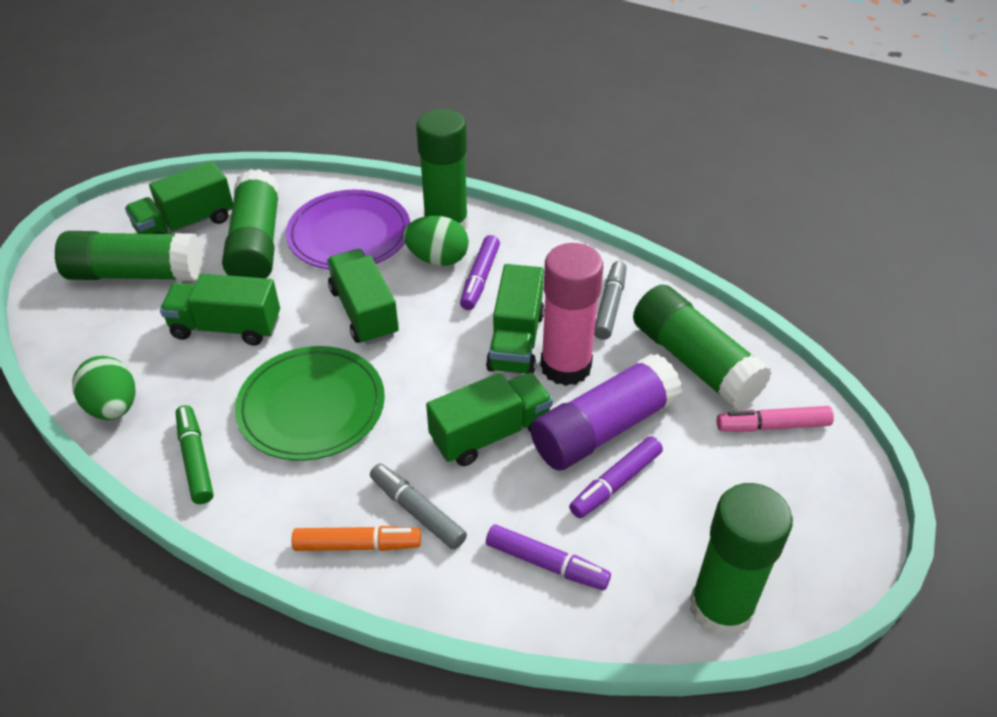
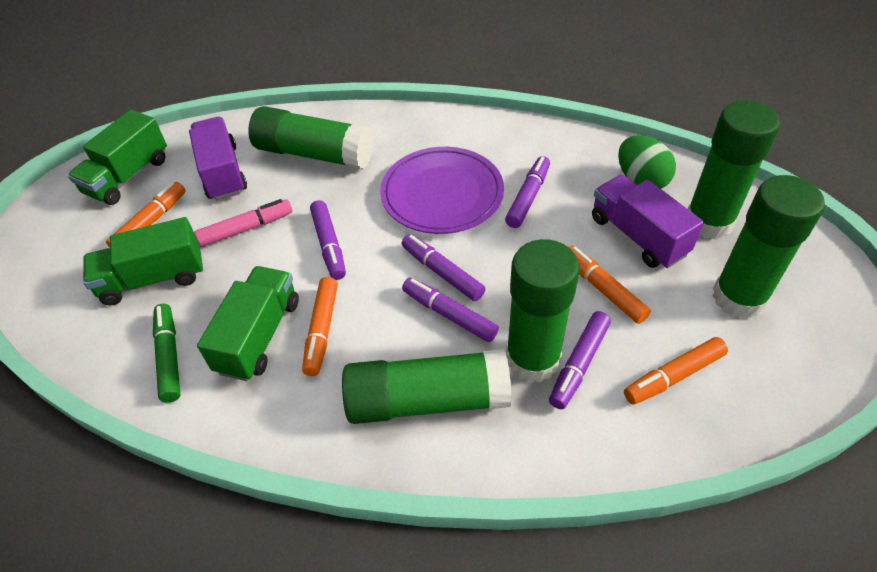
green egg: [72,356,135,420] [403,216,469,266] = 2 -> [618,135,676,189] = 1
green plate: [235,346,385,461] = 1 -> none = 0
green truck: [125,161,233,234] [160,274,280,346] [327,249,399,345] [426,372,553,466] [486,264,545,374] = 5 -> [68,110,167,205] [83,217,203,306] [197,266,299,381] = 3
grey marker: [370,463,467,550] [594,261,627,340] = 2 -> none = 0
orange marker: [292,526,421,551] = 1 -> [106,182,186,248] [302,277,338,376] [569,246,651,324] [624,337,728,404] = 4
pink glue stick: [540,243,603,386] = 1 -> none = 0
purple glue stick: [530,354,682,470] = 1 -> none = 0
purple marker: [460,235,500,310] [486,524,611,590] [569,436,663,518] = 3 -> [310,200,346,280] [402,234,485,301] [402,277,499,342] [505,156,550,228] [549,311,611,409] = 5
purple truck: none = 0 -> [189,117,247,200] [592,175,704,268] = 2

